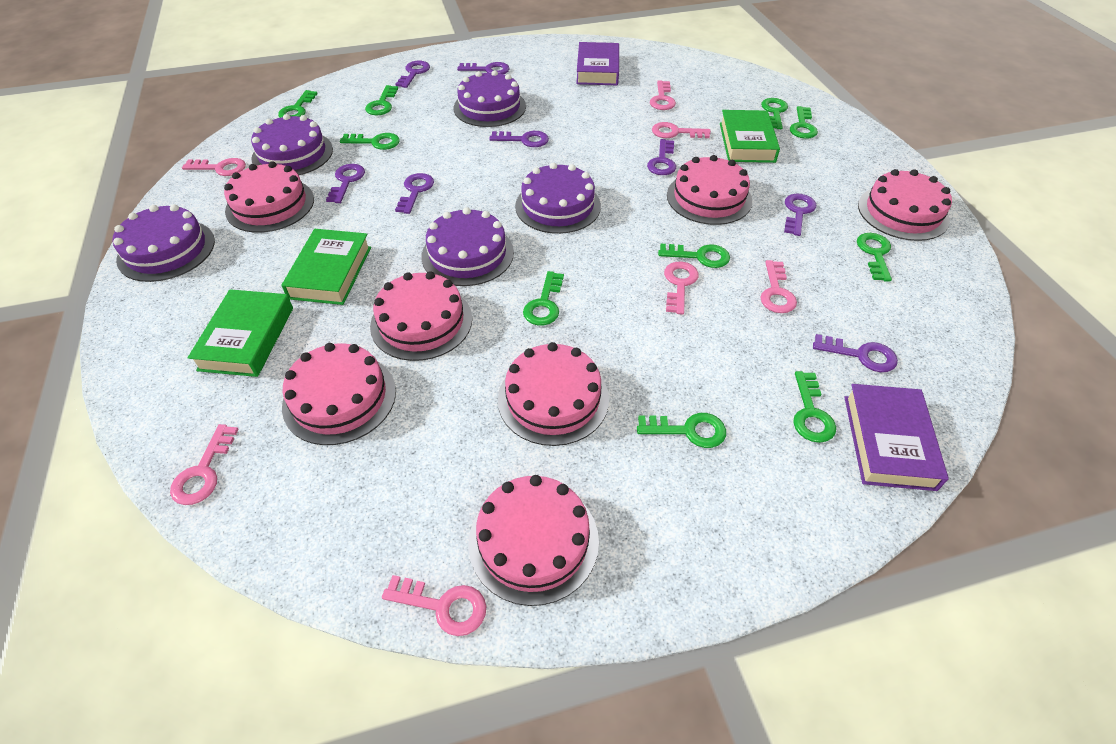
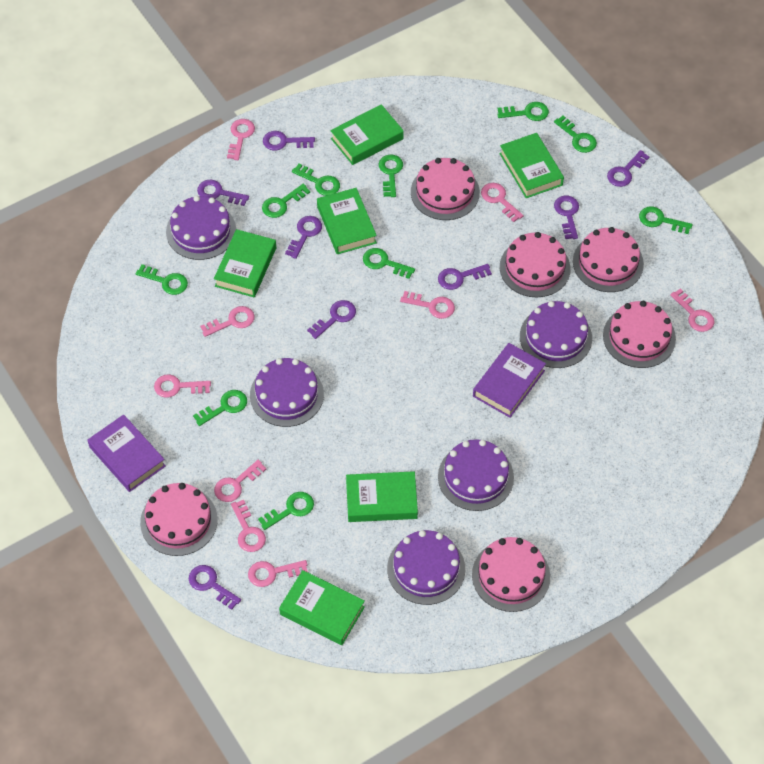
green book: [188,289,293,377] [281,229,371,305] [720,110,780,163] = 3 -> [214,229,276,297] [279,570,365,645] [317,188,377,254] [330,104,404,165] [346,471,418,522] [499,133,564,198] = 6
pink cake: [224,161,314,233] [282,343,396,445] [370,271,472,361] [468,475,599,606] [498,342,609,446] [667,155,752,225] [858,169,952,241] = 7 -> [140,483,218,556] [411,158,480,220] [472,537,550,612] [500,232,571,297] [573,227,644,292] [603,301,676,368] = 6
pink key: [170,424,239,505] [182,158,246,176] [382,575,486,636] [650,81,676,110] [652,122,711,138] [664,262,699,315] [760,260,797,313] = 7 -> [154,374,211,398] [200,306,255,337] [214,460,266,502] [227,119,255,160] [231,500,266,552] [248,560,308,587] [400,291,455,319] [481,183,524,222] [670,288,715,332] = 9

